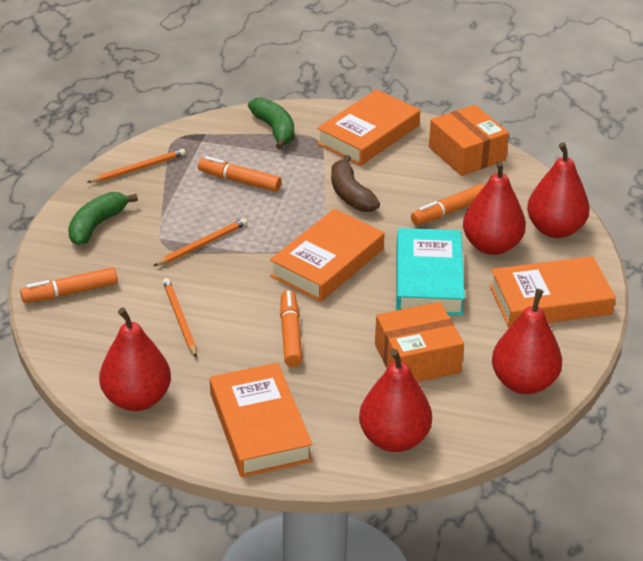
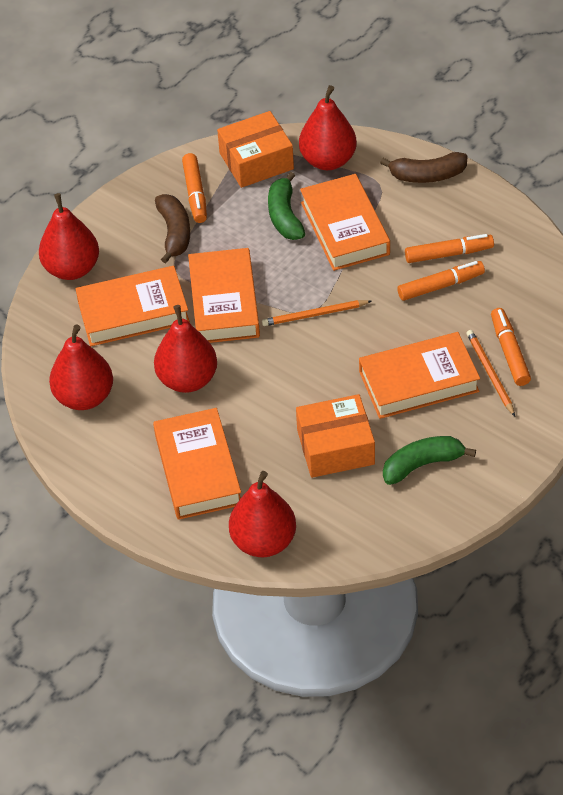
brown banana: [331,155,380,212] = 1 -> [155,194,190,263] [380,152,468,183] = 2
orange book: [210,363,313,477] [270,209,384,302] [317,89,420,166] [489,256,616,328] = 4 -> [76,266,190,346] [153,408,241,520] [188,248,260,343] [300,174,390,271] [359,332,480,419] = 5
orange pencil: [87,149,185,183] [153,218,247,266] [163,278,197,358] = 3 -> [262,300,371,326] [466,330,515,416] = 2
turquoise book: [396,228,465,316] = 1 -> none = 0

